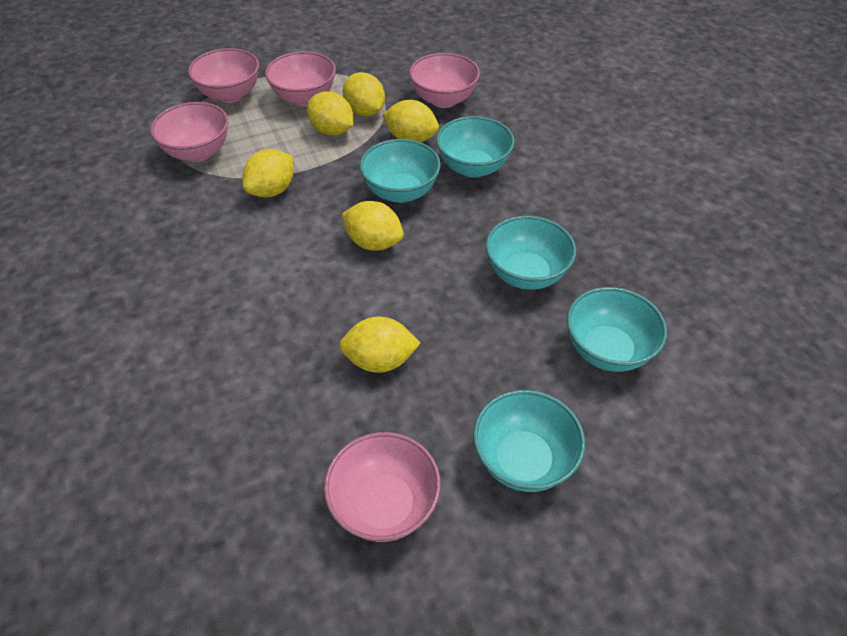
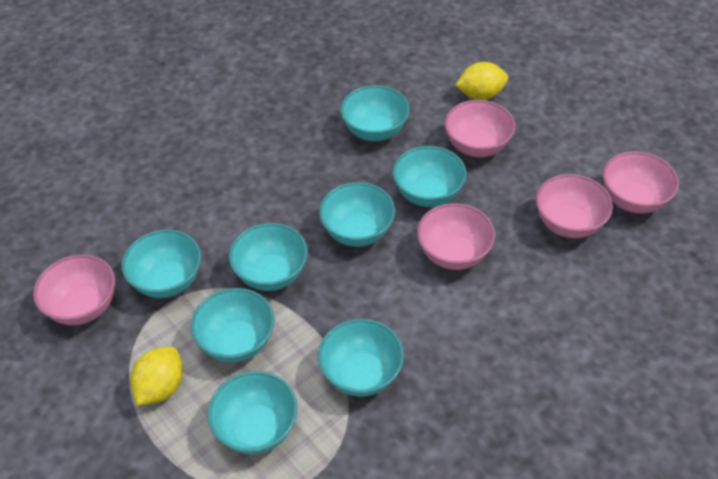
turquoise bowl: [360,139,441,203] [436,116,514,178] [473,390,585,492] [486,216,576,290] [567,287,667,372] = 5 -> [122,230,201,298] [191,288,274,362] [208,371,298,454] [229,223,308,291] [318,319,404,397] [319,182,395,247] [340,85,410,141] [393,146,466,207] = 8
yellow lemon: [242,149,294,198] [307,91,353,136] [339,316,421,373] [342,201,404,251] [343,72,385,116] [382,100,439,142] = 6 -> [130,347,183,406] [455,62,508,100] = 2

